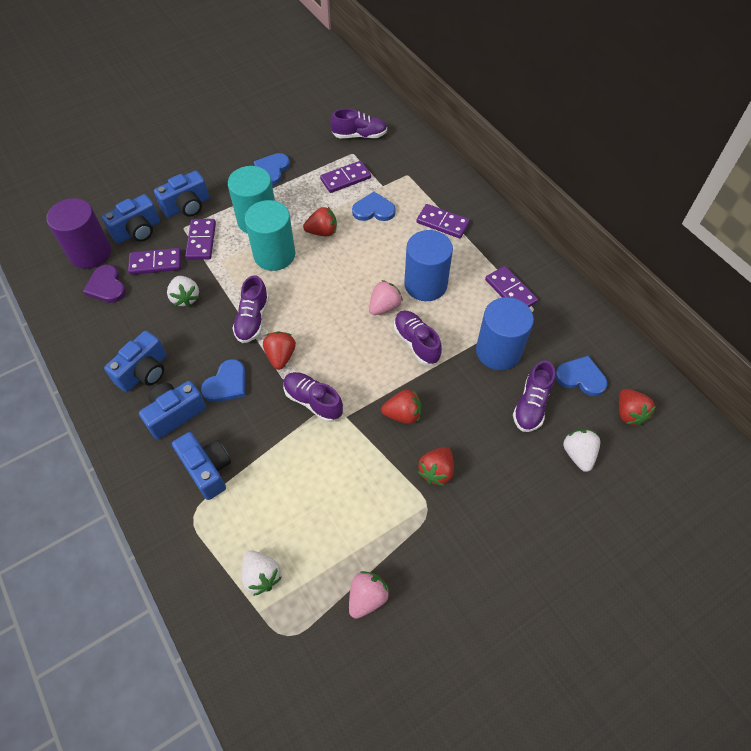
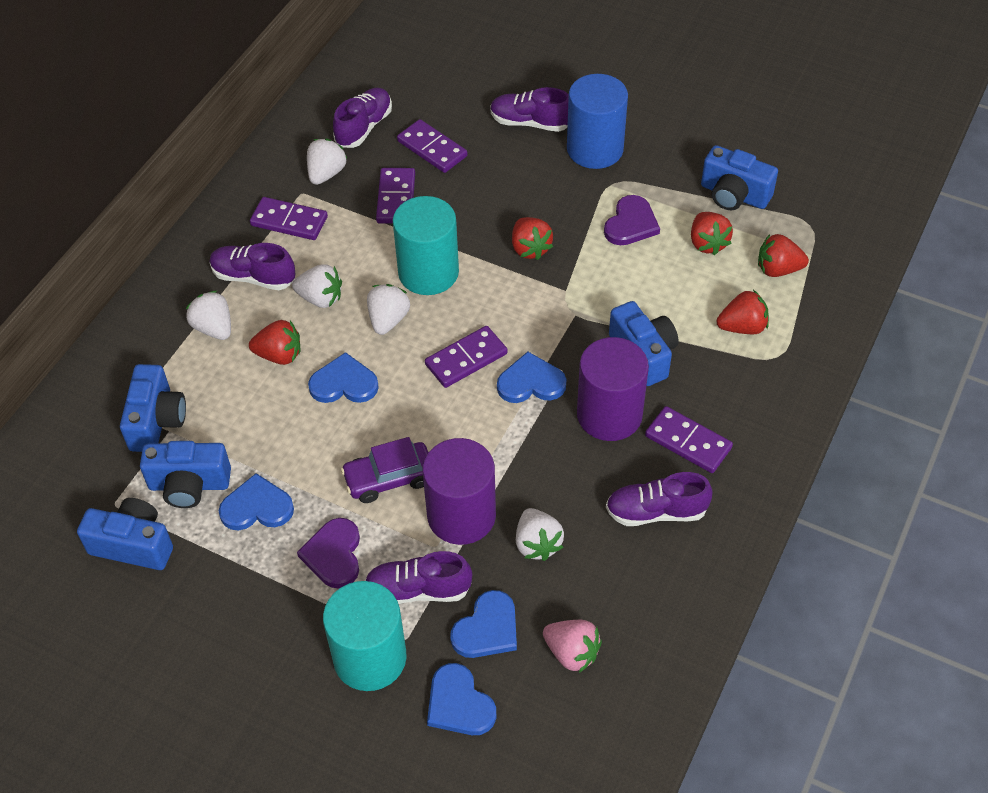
blue cylinder: [404,230,453,301] [476,297,534,370] = 2 -> [567,74,628,169] = 1
blue heart: [201,359,246,402] [254,153,290,185] [352,192,396,221] [555,356,607,396] = 4 -> [218,473,294,531] [308,352,379,403] [427,663,496,735] [450,590,517,658] [497,352,566,403] = 5
pink strawberry: [349,571,390,619] [369,280,403,315] = 2 -> [543,620,602,673] = 1
purple car: none = 0 -> [341,437,429,503] = 1
purple cylinder: [46,198,111,269] = 1 -> [423,438,496,545] [577,337,649,441] = 2
purple heart: [83,265,126,303] = 1 -> [297,518,360,589] [604,195,660,245] = 2
white strawberry: [167,276,199,307] [242,550,282,596] [563,430,600,472] = 3 -> [186,291,231,340] [292,264,342,308] [307,138,347,185] [367,284,410,335] [516,508,564,561] = 5

